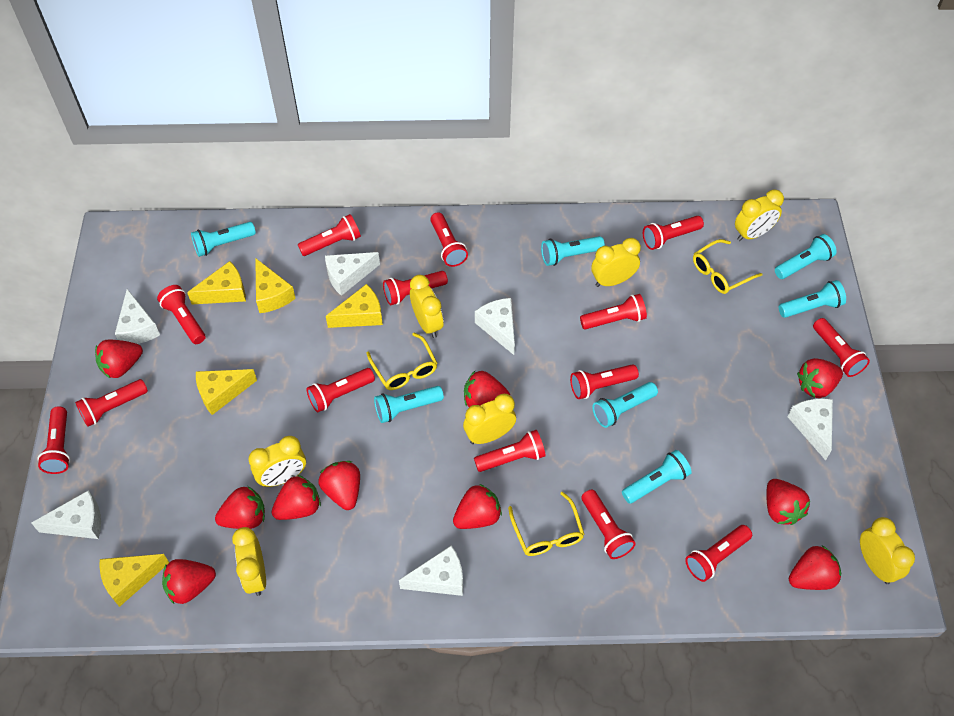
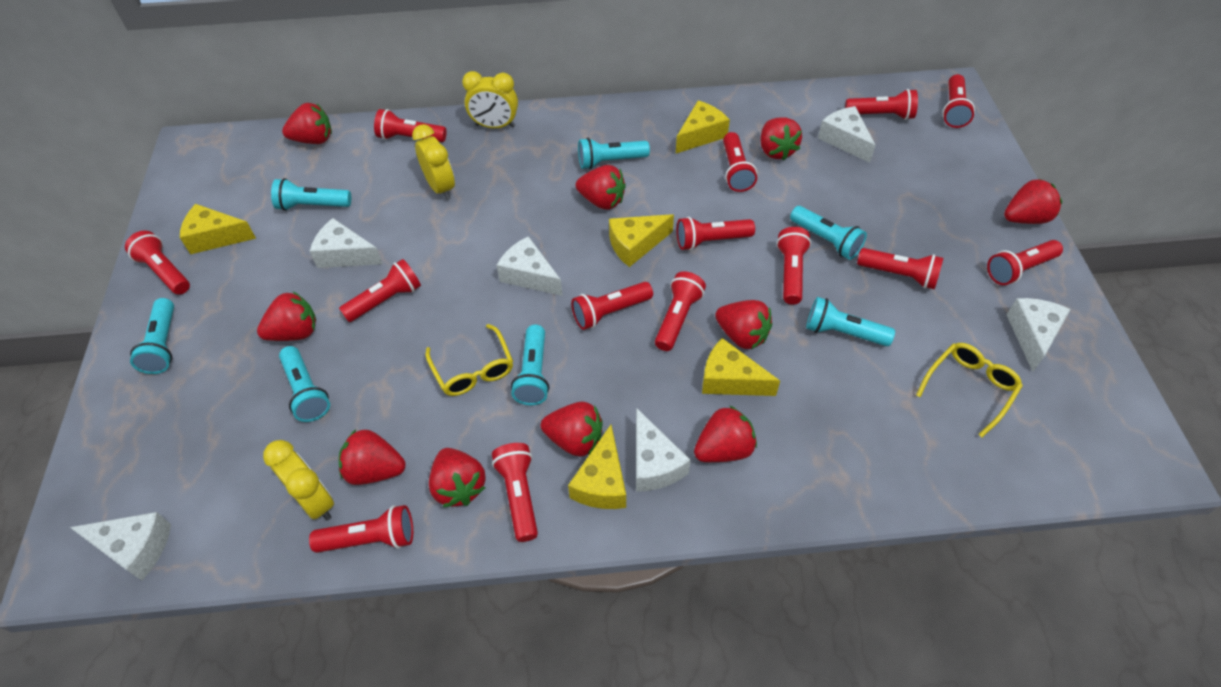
yellow clock: [232,527,266,596] [248,436,306,487] [410,275,443,338] [463,394,516,444] [591,238,641,287] [735,189,784,241] [860,517,915,584] = 7 -> [263,440,334,521] [412,124,455,200] [462,71,518,128] = 3
yellow glasses: [366,333,437,390] [508,491,584,556] [693,239,762,294] = 3 -> [425,324,513,396] [916,343,1023,437] = 2

